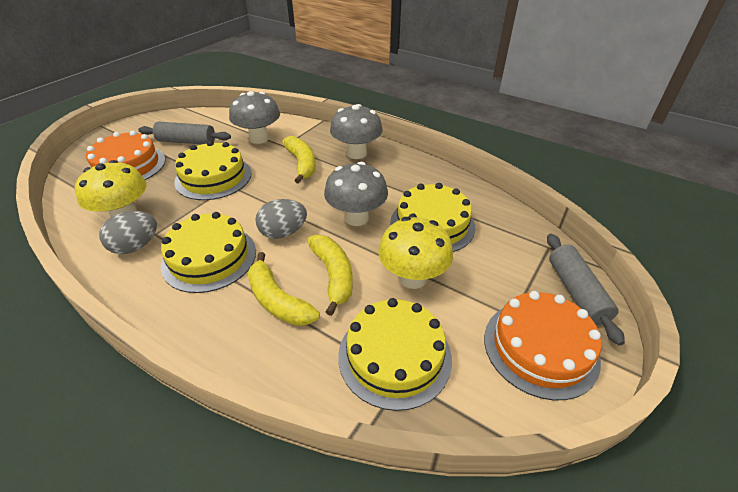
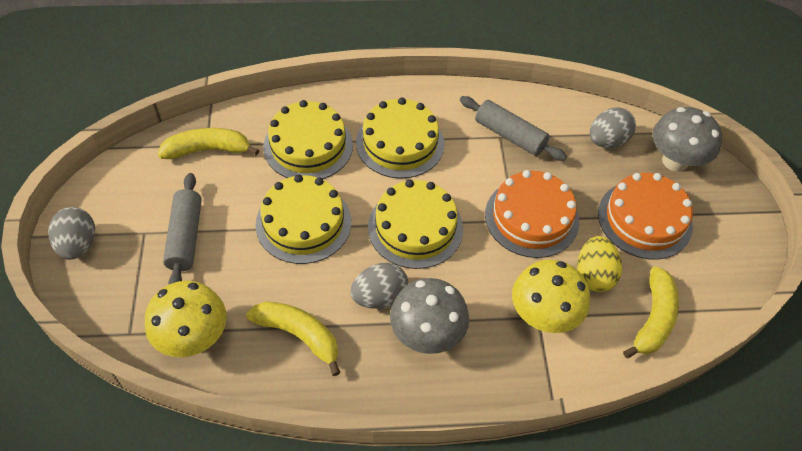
grey egg: [99,211,157,254] [255,199,307,239] = 2 -> [48,207,95,260] [350,263,408,309] [590,108,636,148] = 3
grey mushroom: [229,91,280,144] [324,162,388,226] [330,104,383,159] = 3 -> [390,278,469,354] [653,107,722,172] = 2
yellow egg: none = 0 -> [577,236,622,292] = 1

